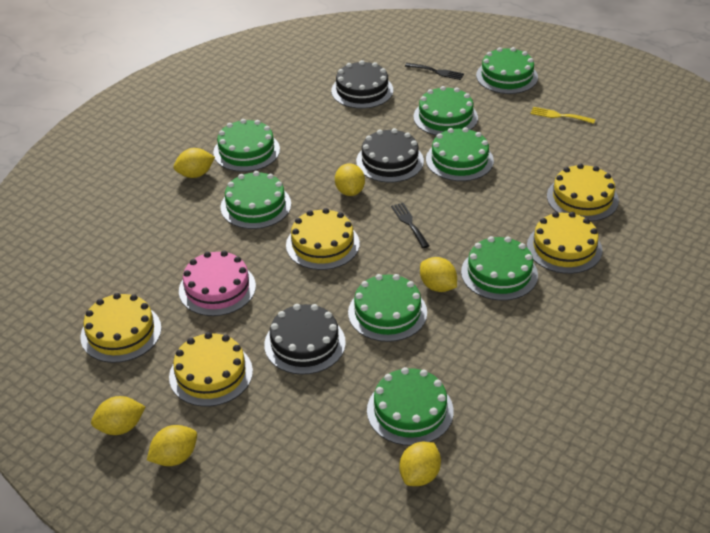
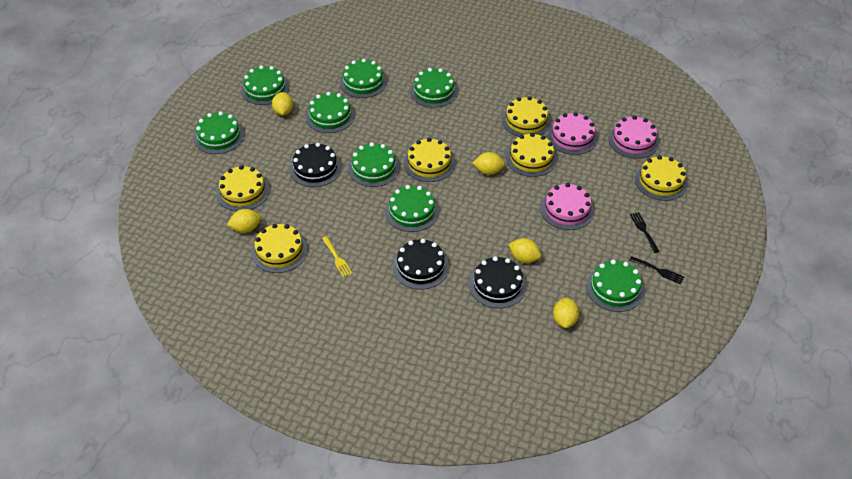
pink cake: [179,251,256,316] = 1 -> [540,183,594,230] [548,112,598,155] [608,116,659,159] = 3
yellow cake: [80,293,162,363] [169,332,253,407] [286,208,360,270] [527,212,603,274] [547,164,619,222] = 5 -> [216,165,270,211] [252,224,308,273] [404,138,455,182] [502,96,551,137] [506,133,557,177] [635,155,688,201] = 6
yellow lemon: [91,396,145,435] [147,425,197,466] [174,148,215,178] [335,164,365,196] [399,442,441,486] [420,257,457,292] = 6 -> [227,209,261,233] [272,92,293,115] [473,152,505,175] [509,238,541,263] [553,297,579,328] = 5

